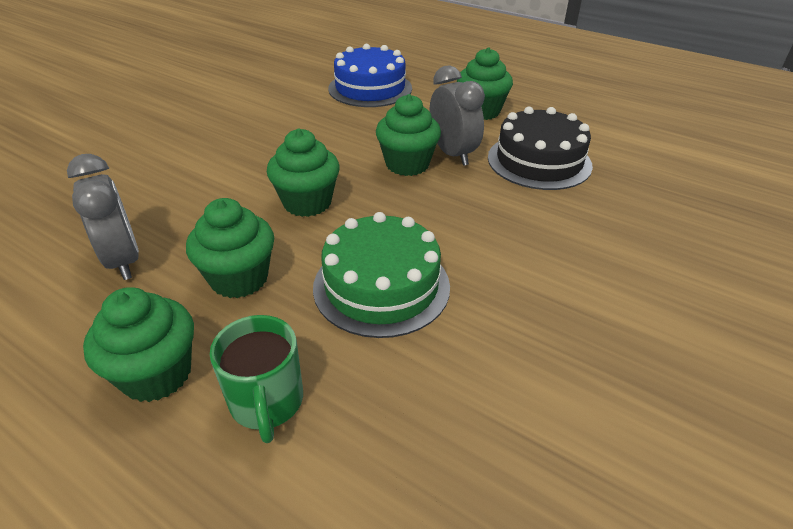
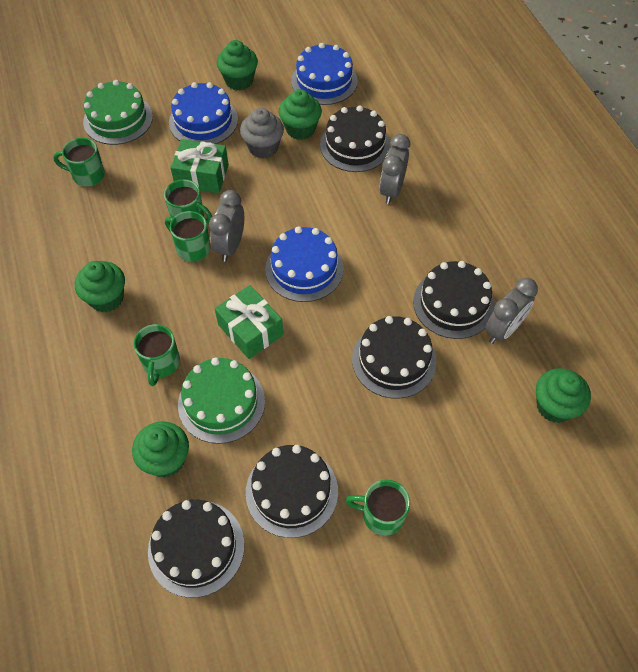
black cake: [488,107,593,190] = 1 -> [148,500,245,598] [246,445,338,538] [320,105,390,172] [352,316,436,399] [413,261,494,339] = 5
blue cake: [328,44,412,107] = 1 -> [169,82,238,144] [265,226,344,302] [291,43,358,105] = 3
green cake: [313,212,450,338] = 1 -> [83,80,153,145] [178,358,265,444] = 2
green gift: none = 0 -> [170,139,229,193] [215,285,283,359] = 2
green mug: [210,315,303,443] = 1 -> [53,138,105,187] [133,324,180,386] [164,179,212,223] [165,211,211,262] [345,480,410,536] = 5
grey clock: [67,154,139,280] [430,65,485,166] = 2 -> [209,190,244,262] [380,134,410,204] [485,278,538,344] = 3
grey cupcake: none = 0 -> [240,108,284,159] = 1

